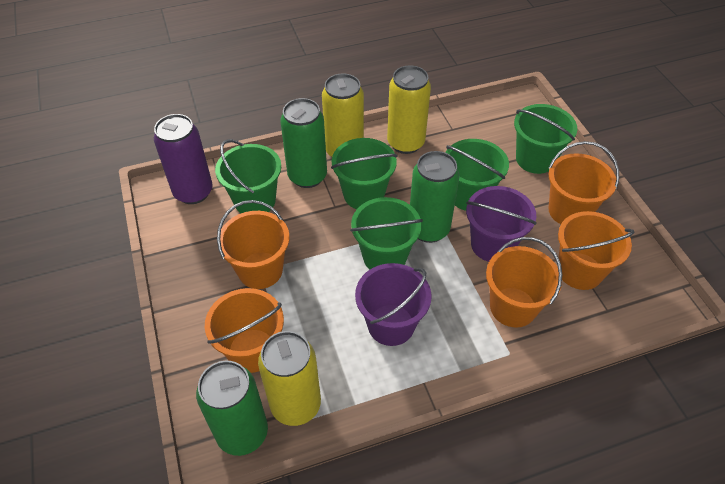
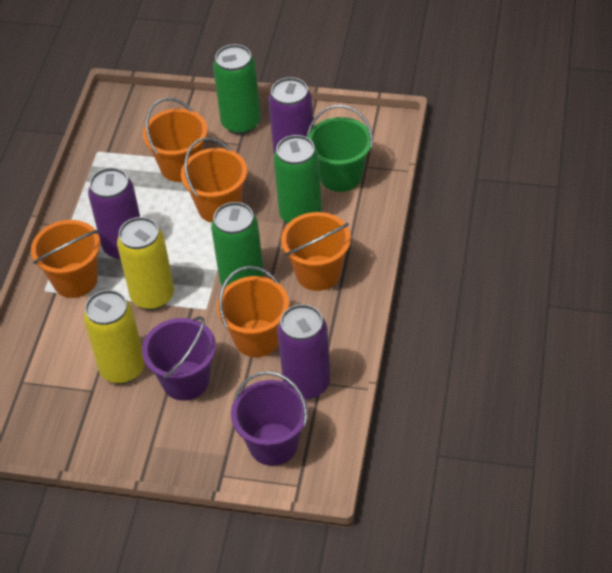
green bucket: [215,139,281,213] [331,138,398,209] [350,197,423,269] [445,139,509,211] [514,104,577,174] = 5 -> [307,105,373,192] = 1
purple can: [154,114,213,204] = 1 -> [88,168,140,260] [268,77,314,154] [277,304,331,400] = 3
yellow can: [258,331,321,426] [322,73,364,157] [387,65,431,154] = 3 -> [84,290,145,384] [117,217,174,310] = 2

